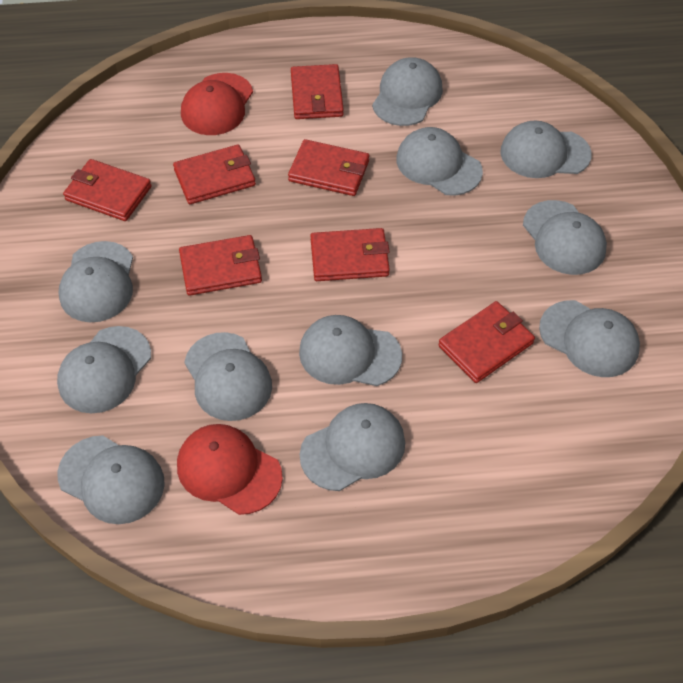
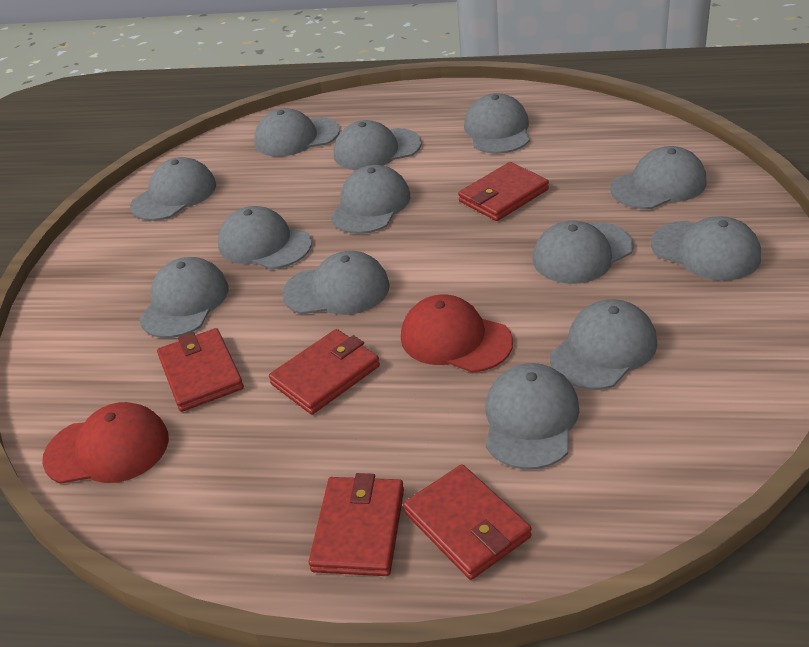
grey cap: [57,326,151,413] [58,435,165,524] [59,241,133,322] [184,332,272,421] [299,315,402,386] [300,403,405,491] [372,57,443,126] [396,127,483,196] [500,120,592,178] [523,200,607,275] [539,300,640,377] = 11 -> [130,157,216,221] [139,257,228,338] [218,206,312,269] [254,108,340,157] [282,251,390,315] [331,165,410,234] [334,120,422,170] [464,93,530,154] [485,363,579,470] [532,221,634,284] [550,299,657,390] [610,146,707,209] [651,216,761,281] = 13
red wallet: [63,159,152,221] [173,145,256,204] [179,235,262,296] [288,139,369,196] [291,64,344,119] [310,228,390,281] [438,301,535,383] = 7 -> [157,328,244,412] [269,329,380,415] [309,473,404,576] [403,464,532,580] [458,162,549,221] = 5

